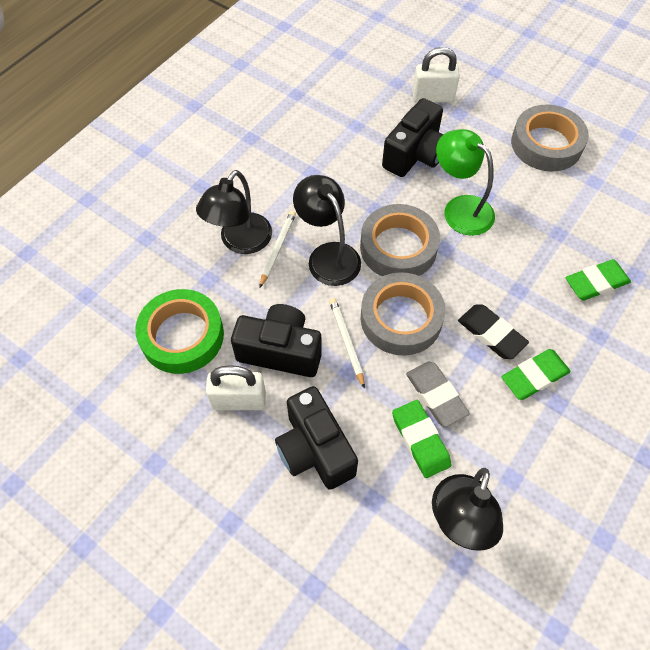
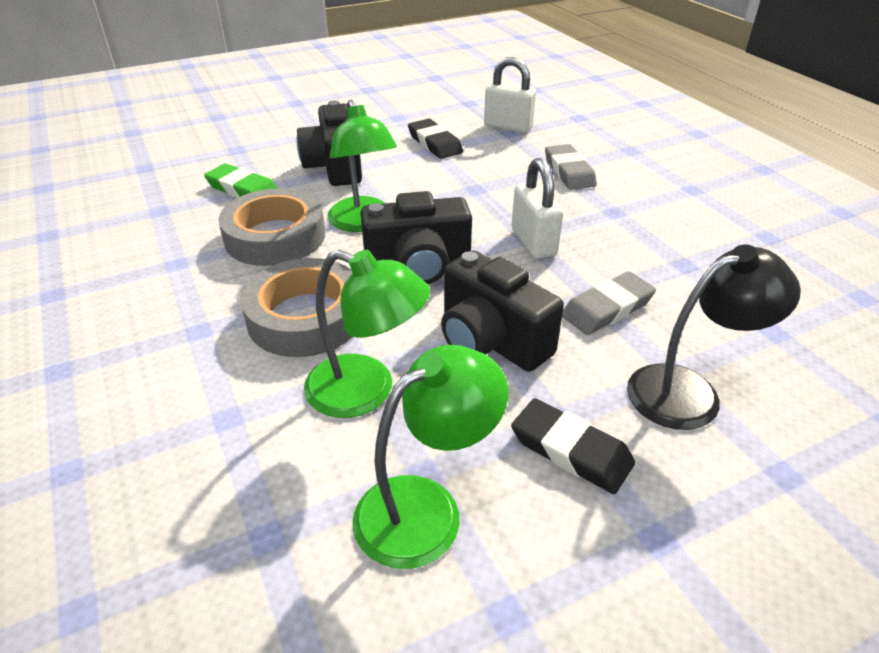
black eraser: [458,304,529,359] = 1 -> [408,119,463,159] [511,398,635,494] = 2
black lamp: [196,170,272,254] [293,175,361,286] [432,468,503,551] = 3 -> [627,245,801,430] = 1
green eraser: [392,400,451,478] [501,349,571,400] [566,259,631,301] = 3 -> [204,163,277,198] = 1
green lamp: [436,129,495,236] = 1 -> [304,250,430,418] [327,100,397,232] [352,345,508,569] = 3
green tape: [135,289,224,374] = 1 -> none = 0
grey eraser: [406,361,470,427] = 1 -> [545,144,597,190] [562,271,656,335] = 2
grey tape: [360,204,440,277] [361,272,445,356] [511,104,589,171] = 3 -> [218,188,325,266] [241,258,353,357] = 2
white pencil: [259,210,296,288] [329,298,365,389] = 2 -> none = 0

